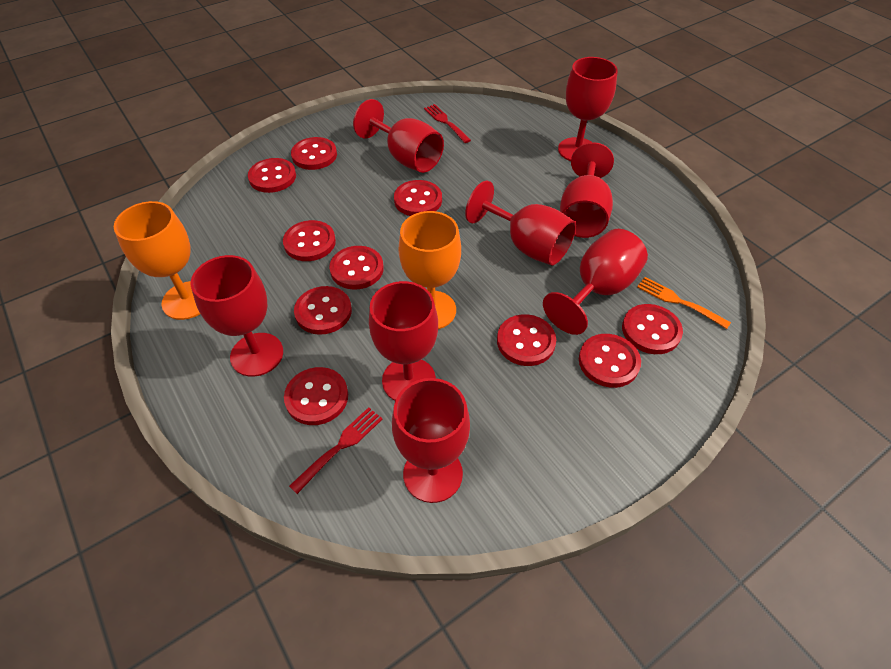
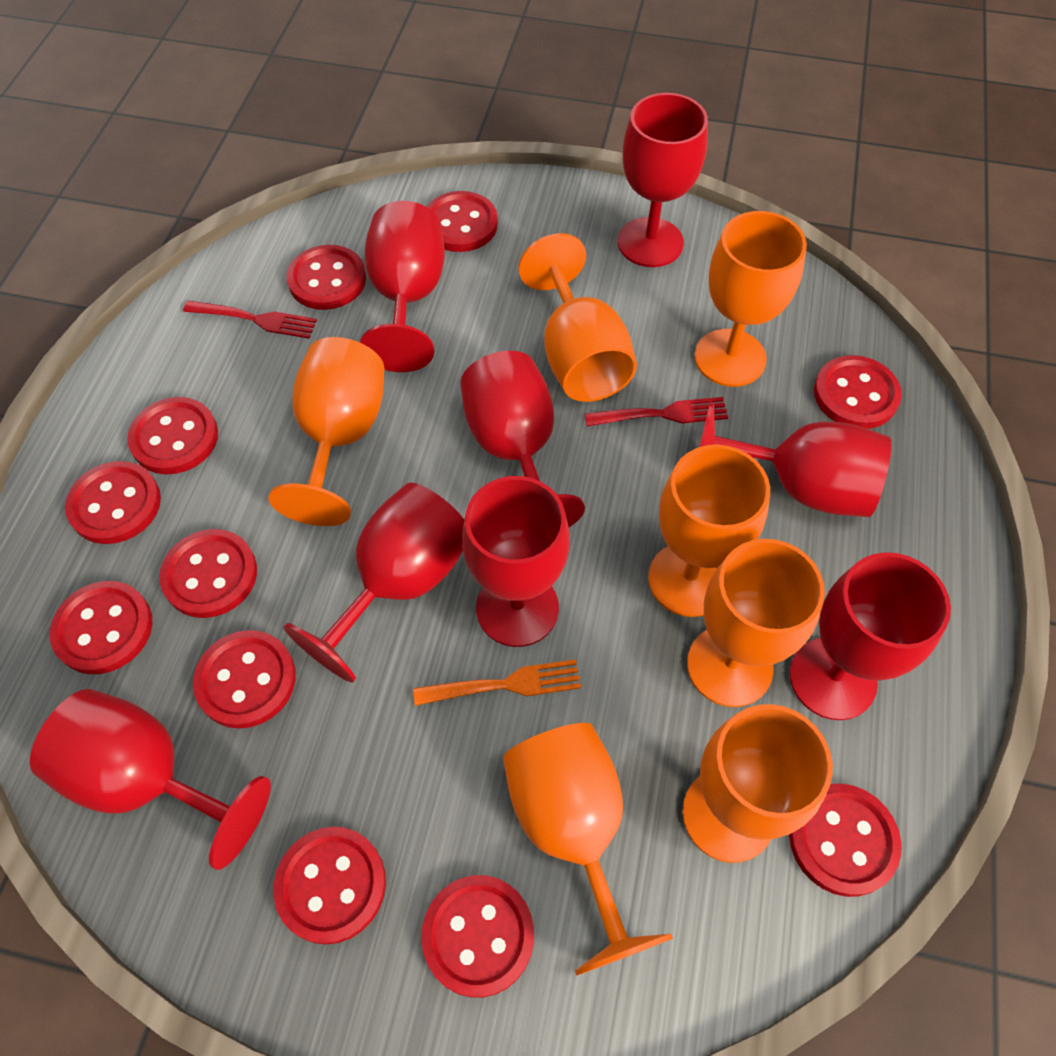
orange goblet: [114,201,200,320] [398,211,461,329] = 2 -> [269,337,384,526] [503,723,673,976] [518,233,637,402] [648,445,770,617] [682,704,833,863] [687,539,825,707] [694,211,807,387] = 7
red button: [248,158,296,193] [283,220,336,261] [284,367,348,425] [291,137,337,170] [294,286,352,335] [329,246,384,290] [394,180,442,216] [497,314,556,366] [579,334,641,388] [622,304,683,354] = 10 -> [50,581,152,674] [65,461,161,544] [127,397,218,474] [159,529,257,618] [193,630,296,729] [274,827,386,945] [287,245,366,310] [421,875,534,998] [427,191,498,252] [789,784,901,897] [814,355,902,429] = 11

